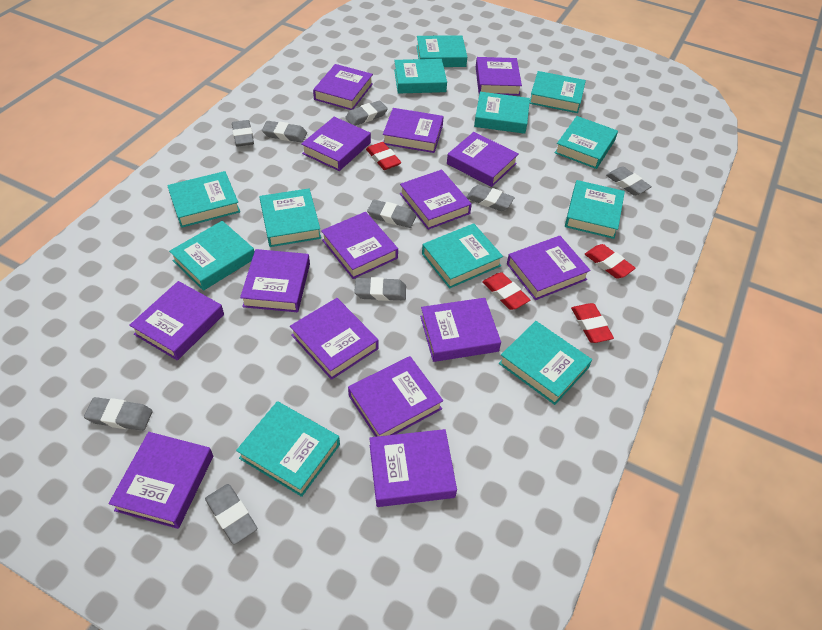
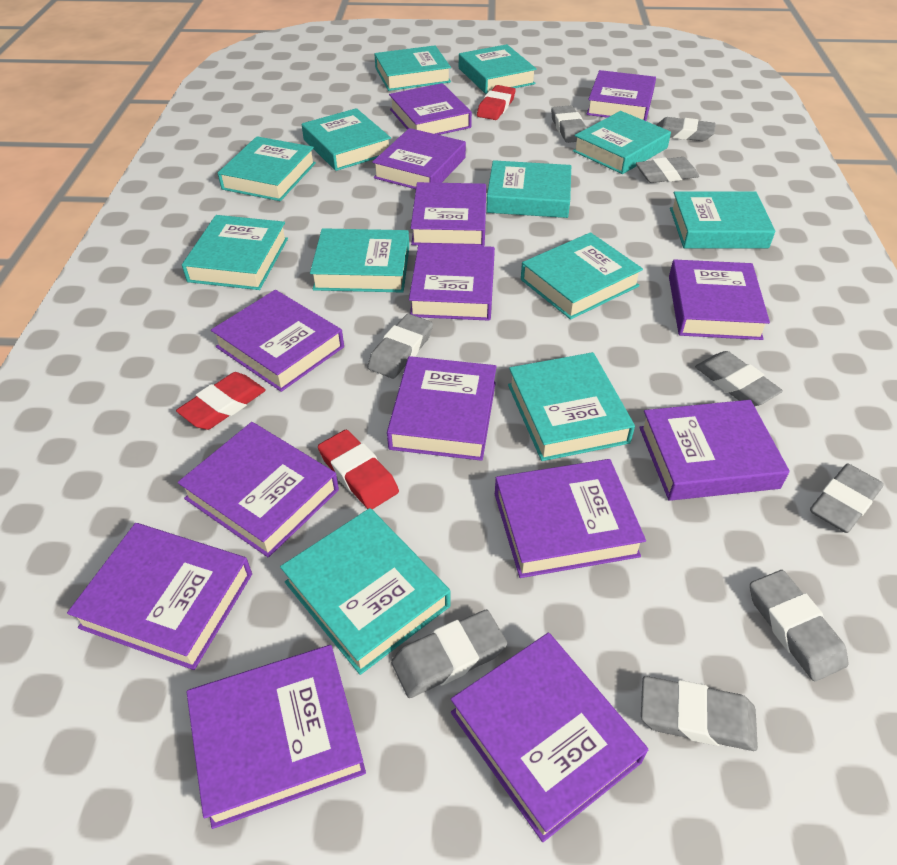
purple book: [108,432,213,529] [129,281,224,361] [240,249,310,312] [290,298,379,380] [301,117,371,171] [313,64,373,110] [321,212,398,279] [348,356,443,437] [369,429,457,507] [383,108,444,153] [400,170,472,230] [420,298,501,362] [447,132,518,187] [476,57,522,96] [507,236,591,300] = 15 -> [67,523,252,670] [178,422,339,558] [186,645,366,829] [211,290,344,392] [372,128,466,189] [387,356,497,461] [389,83,472,135] [409,244,495,321] [411,182,486,246] [451,633,648,842] [495,459,646,578] [587,70,656,121] [639,400,790,501] [669,259,770,340] = 14
red eraser: [366,142,402,170] [482,272,530,310] [571,303,614,343] [585,244,635,279] = 4 -> [176,372,266,430] [318,430,399,509] [477,85,516,120] = 3

